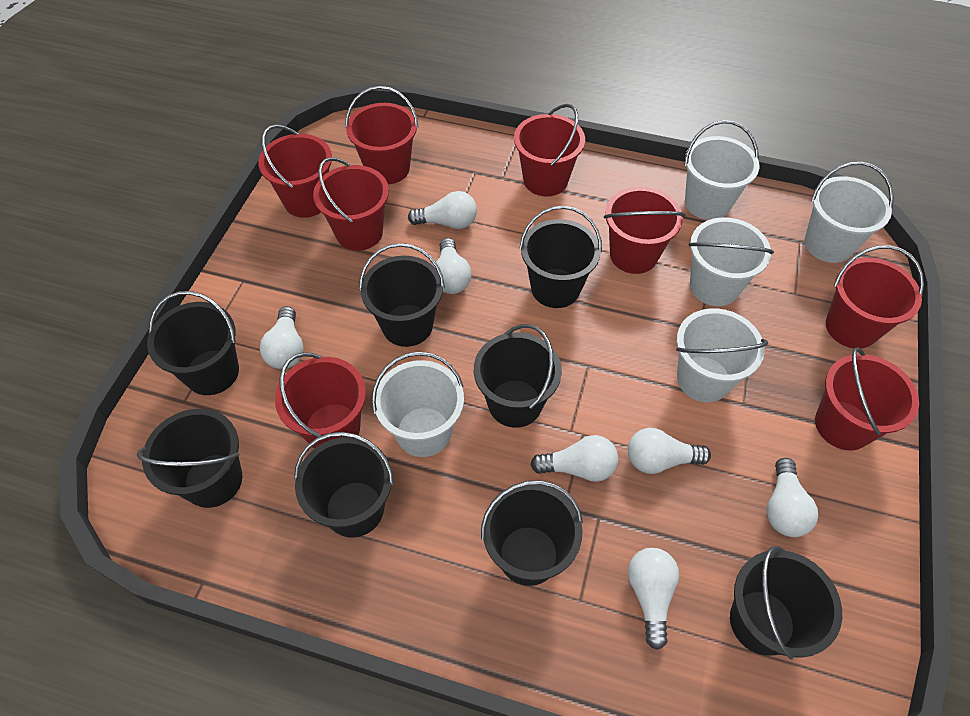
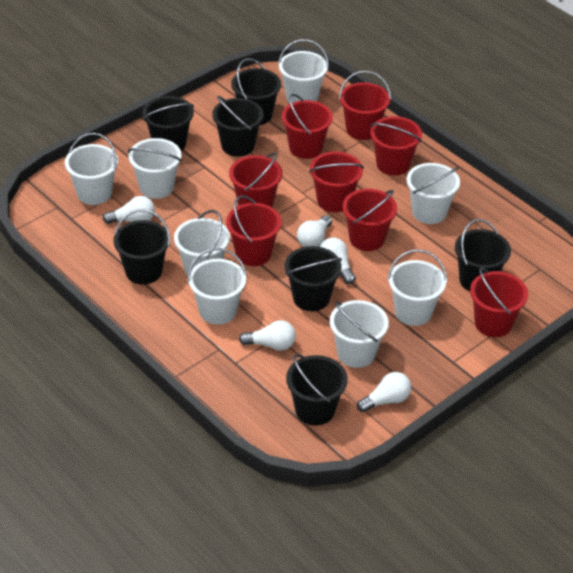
black bucket: [137,409,242,508] [147,291,239,395] [294,432,394,538] [359,243,445,347] [474,324,562,428] [481,480,583,586] [519,205,602,308] [730,546,842,659] = 8 -> [114,209,170,284] [143,96,194,151] [213,96,264,157] [231,58,281,125] [285,246,342,311] [286,354,348,426] [455,219,511,291] = 7
white bucket: [372,351,464,457] [676,308,768,402] [684,120,759,220] [688,217,774,306] [805,162,894,263] = 5 -> [65,133,118,205] [128,138,182,199] [174,210,230,276] [188,248,247,325] [278,39,329,103] [330,300,389,368] [388,249,447,326] [406,163,460,224] = 8
white light bulb: [260,306,304,369] [408,191,477,229] [434,238,472,294] [530,435,618,482] [628,428,711,474] [628,548,679,650] [766,458,818,537] = 7 -> [103,196,155,224] [239,320,296,351] [297,215,332,247] [320,238,356,284] [357,372,411,412] = 5

